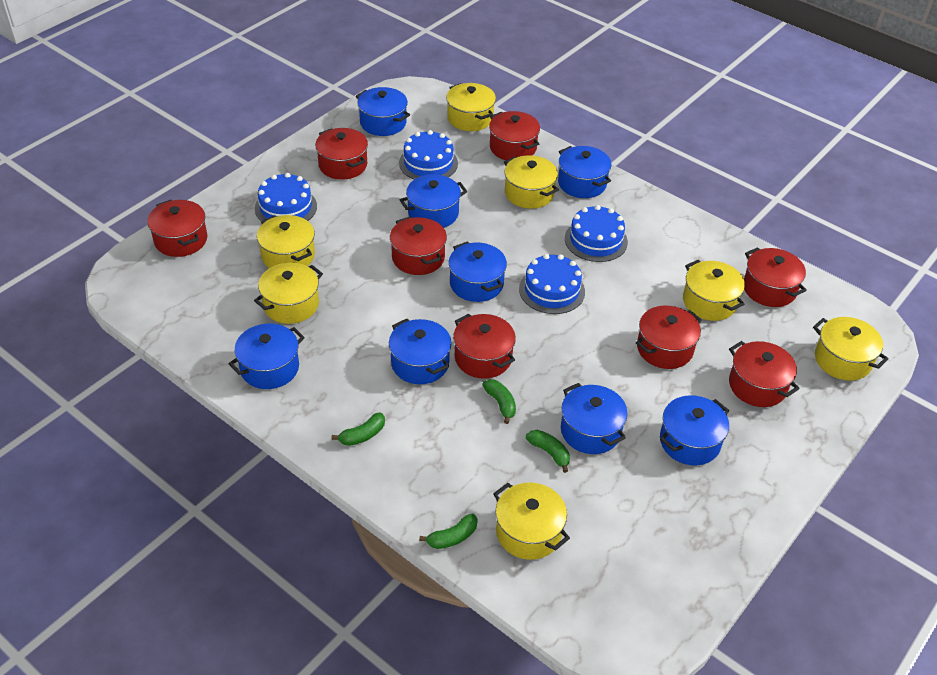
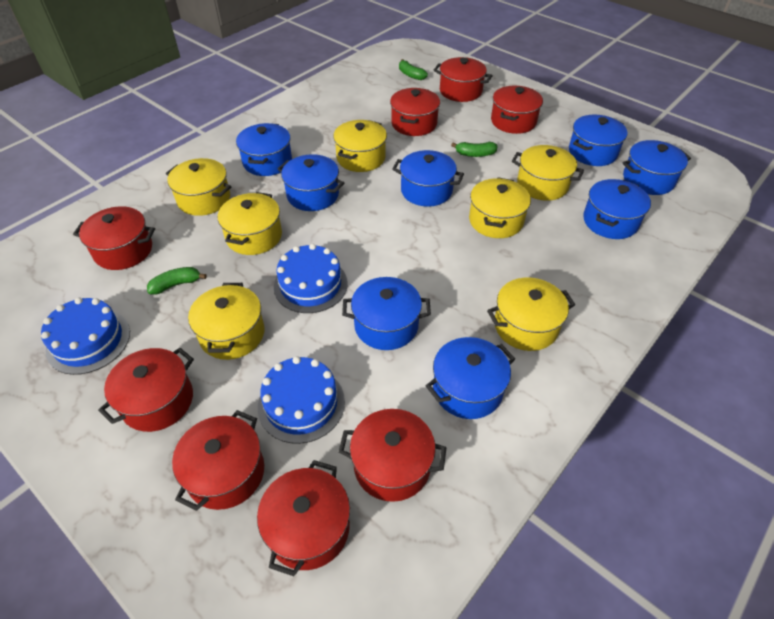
blue cake: [255,173,317,221] [399,130,458,179] [519,254,585,314] [565,205,628,262] = 4 -> [41,297,130,375] [258,356,345,444] [274,244,348,313] = 3
green banana: [331,413,385,446] [419,514,478,549] [482,379,516,424] [526,430,570,473] = 4 -> [147,267,207,294] [399,59,428,80] [451,142,498,157] = 3

